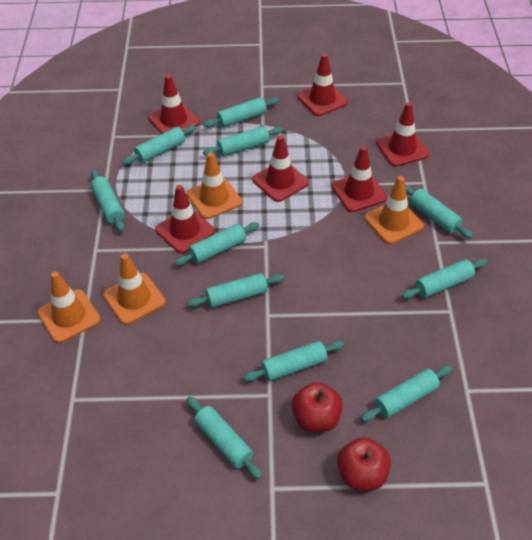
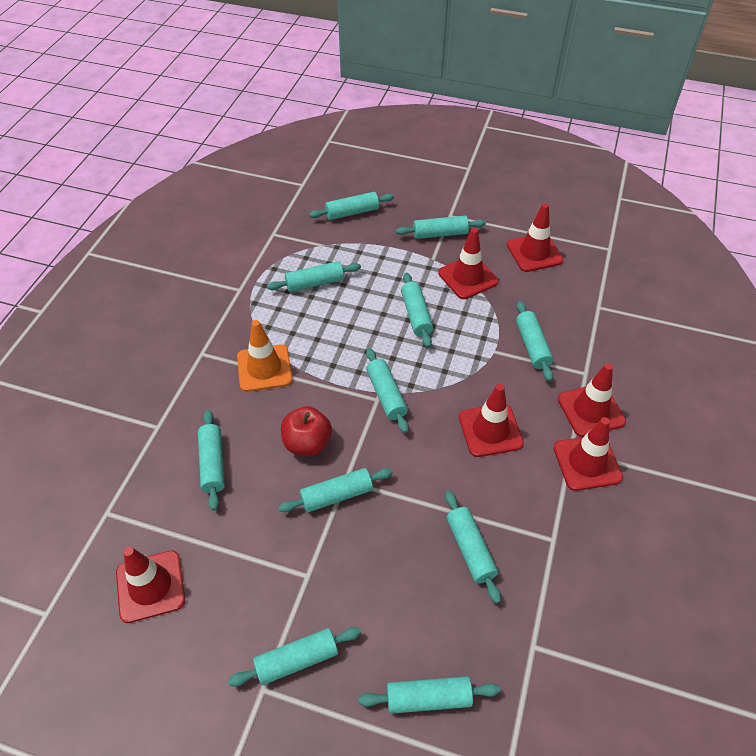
orange traffic cone: [37,271,101,343] [103,254,166,325] [187,152,242,219] [364,176,424,244] = 4 -> [237,320,292,392] = 1
red apple: [292,382,343,432] [337,437,391,491] = 2 -> [281,406,332,456] = 1

